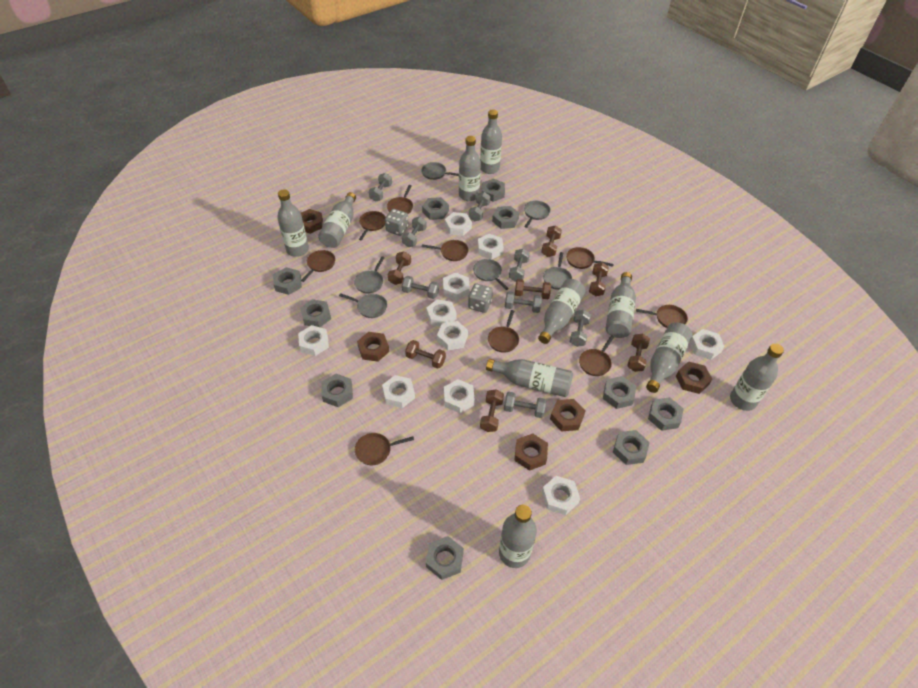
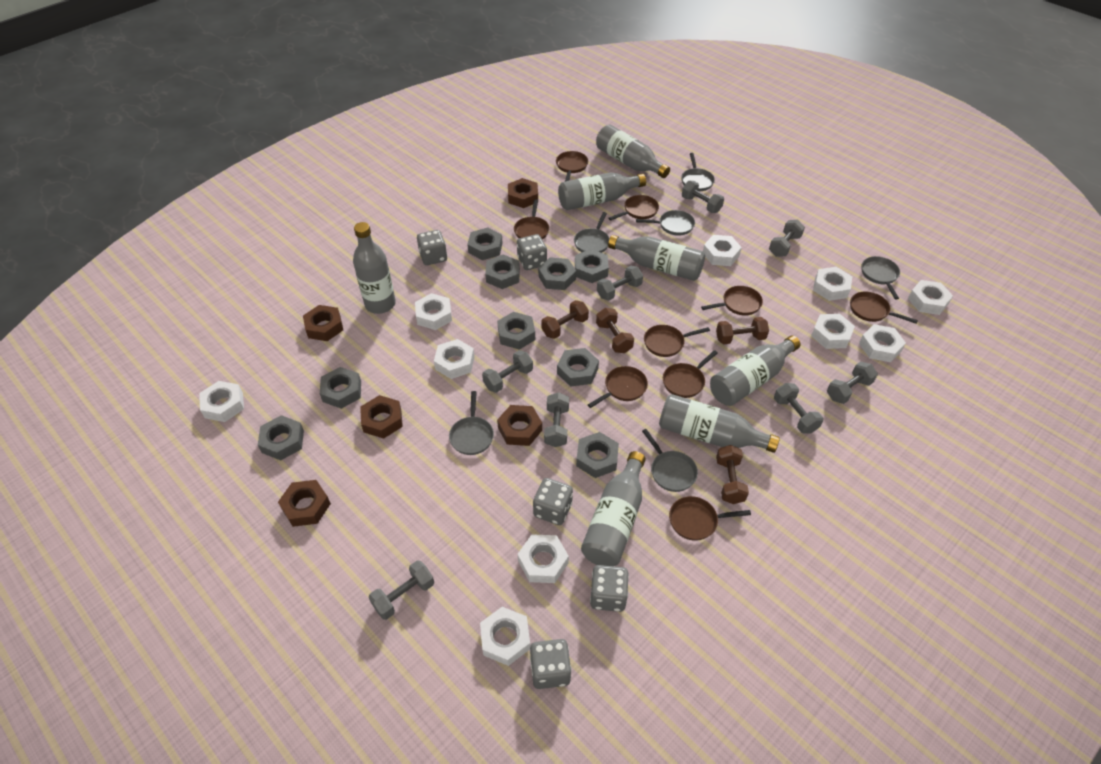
brown dumbbell: [387,251,411,285] [405,340,446,369] [480,389,504,432] [515,279,551,299] [541,225,562,257] [589,262,609,296] [627,334,650,372] = 7 -> [541,300,589,339] [596,308,634,353] [716,317,769,344] [716,445,749,504] = 4
grey bottle: [277,189,309,257] [318,192,356,248] [459,136,481,201] [480,109,502,174] [486,359,573,397] [499,505,537,568] [538,279,586,344] [606,272,636,338] [646,322,693,393] [730,343,784,411] = 10 -> [353,222,396,314] [558,172,646,210] [581,451,646,566] [596,125,670,178] [608,235,705,281] [659,394,780,453] [710,335,801,406] = 7
grey dice: [385,209,409,236] [468,283,493,313] = 2 -> [417,230,447,265] [517,234,547,270] [530,639,571,689] [533,478,573,525] [590,565,629,612] = 5
grey nut: [273,267,302,295] [300,299,331,327] [321,374,353,407] [422,197,449,220] [426,536,464,580] [482,179,505,202] [492,206,519,229] [603,376,636,409] [613,430,650,465] [648,397,684,431] = 10 -> [258,415,304,460] [320,367,361,409] [467,228,503,260] [485,254,520,289] [497,312,535,350] [538,257,576,290] [557,348,599,387] [575,249,609,283] [576,432,619,478] = 9

